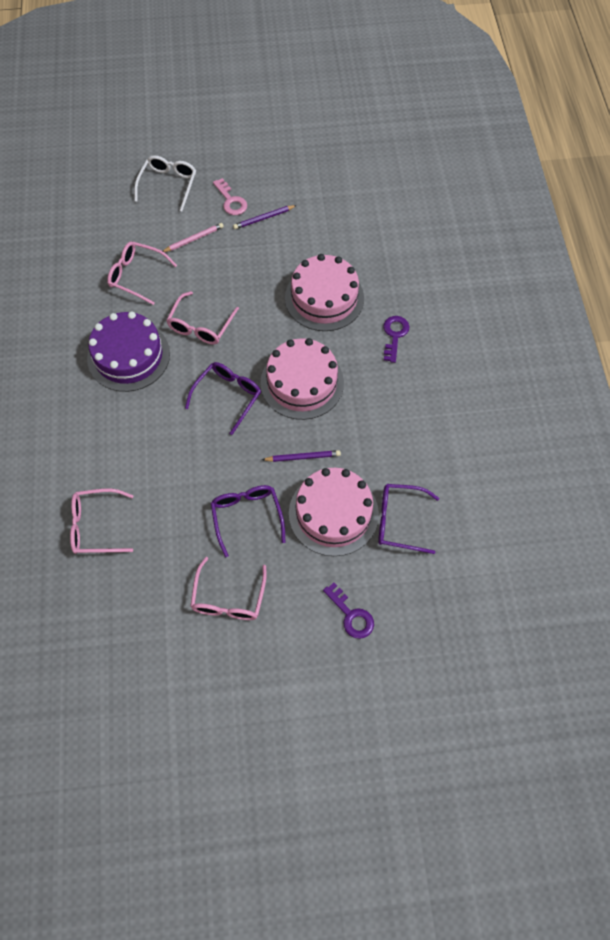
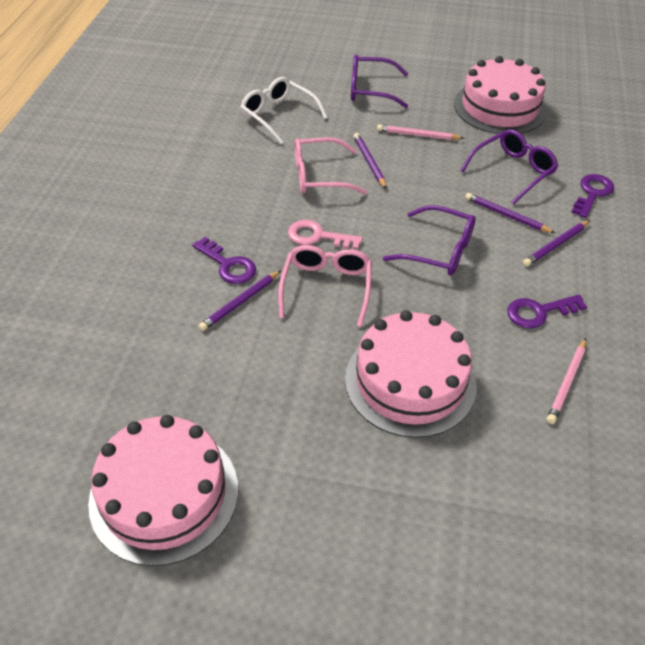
pink glasses: [70,488,134,554] [107,242,177,305] [166,291,239,345] [190,557,267,620] = 4 -> [278,245,372,327] [295,137,367,194] = 2
pink pencil: [163,223,224,252] = 1 -> [377,124,464,140] [547,338,586,424] = 2
purple cake: [87,311,170,392] = 1 -> none = 0
purple key: [323,583,374,639] [383,316,409,363] = 2 -> [193,237,256,284] [507,295,587,328] [572,174,614,218] = 3
purple pencil: [233,205,297,229] [262,450,341,462] = 2 -> [199,270,281,331] [353,133,387,189] [465,193,555,233] [523,220,590,266] = 4

